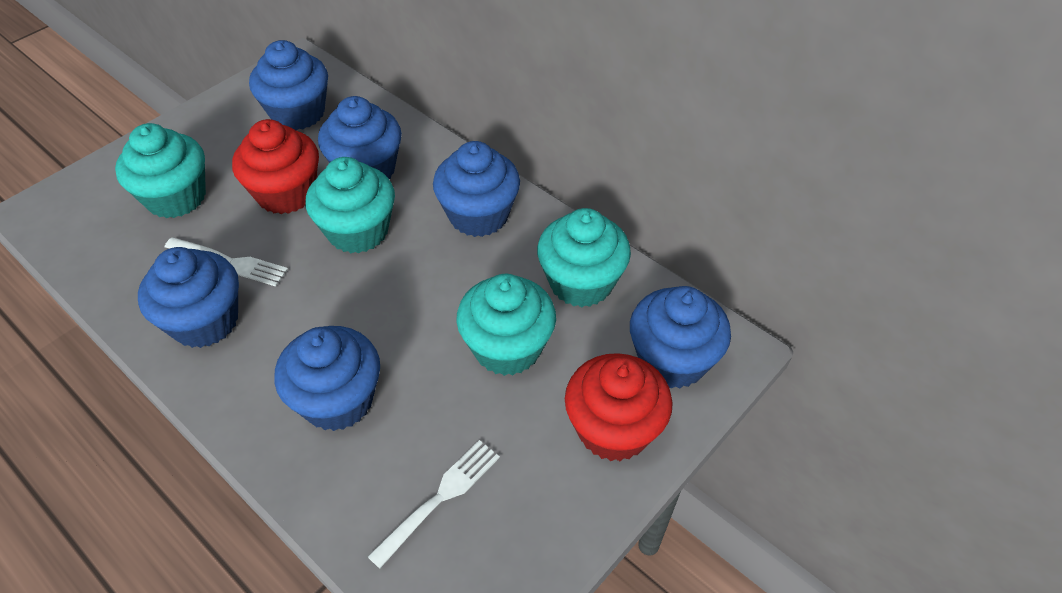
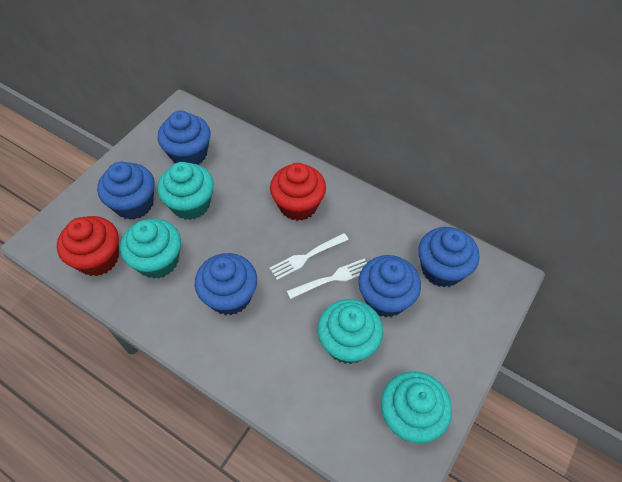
blue cupcake: [138,247,239,348] [249,40,328,130] [274,326,380,431] [318,96,402,179] [433,141,520,237] [630,286,731,388] = 6 -> [97,162,155,220] [157,111,211,165] [195,253,257,315] [358,255,421,317] [418,227,479,287] = 5

